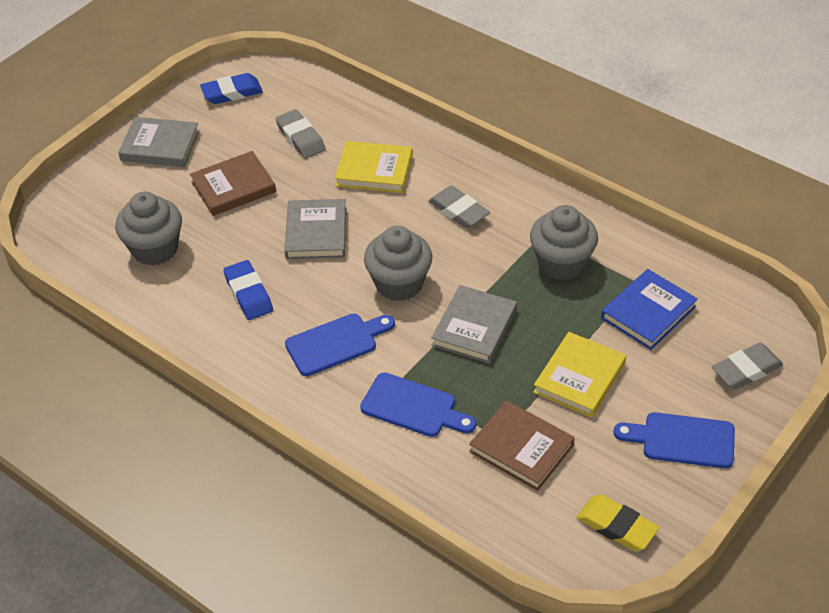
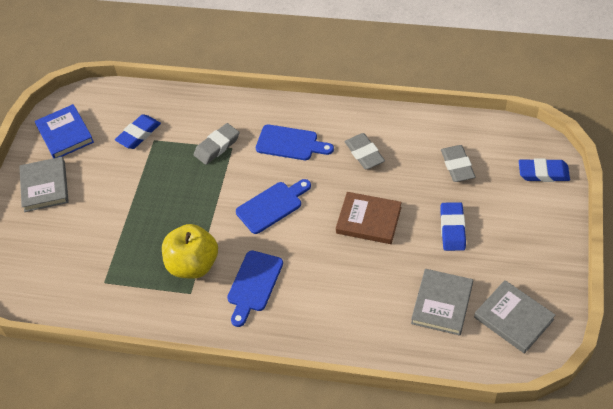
blue eraser: [200,73,263,104] [223,260,273,320] = 2 -> [115,114,161,149] [441,202,466,251] [519,158,570,182] = 3
brown book: [190,151,276,216] [469,400,575,491] = 2 -> [336,192,402,244] = 1
grey cupcake: [115,192,182,266] [364,226,432,301] [530,205,598,280] = 3 -> none = 0
yellow apple: none = 0 -> [162,224,218,279] = 1
yellow book: [335,141,413,193] [533,332,626,418] = 2 -> none = 0
yellow eraser: [576,495,659,551] = 1 -> none = 0

